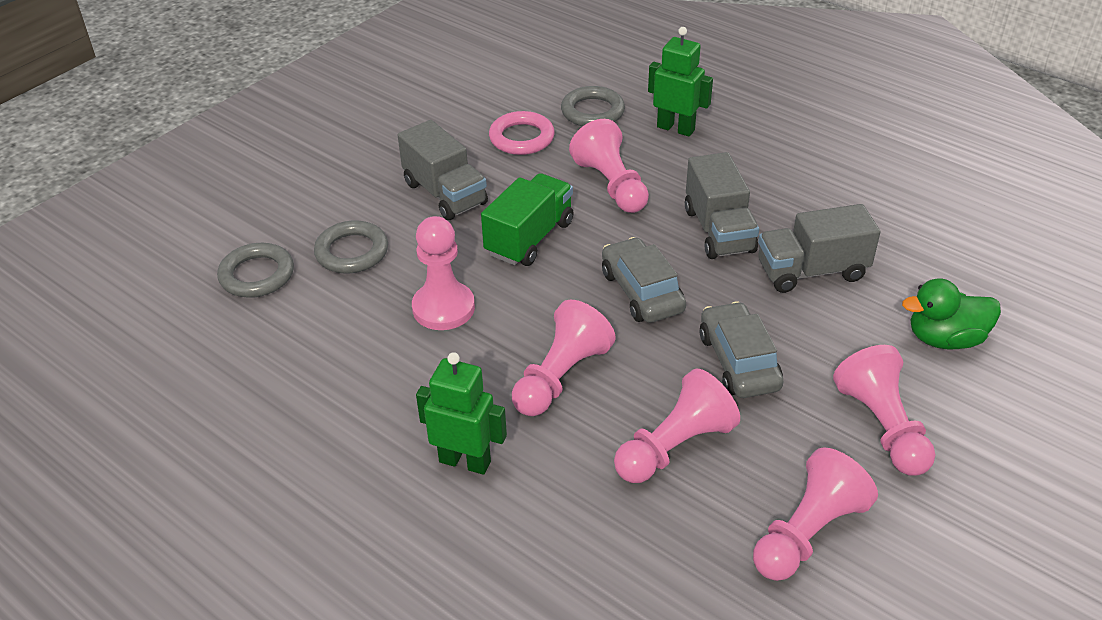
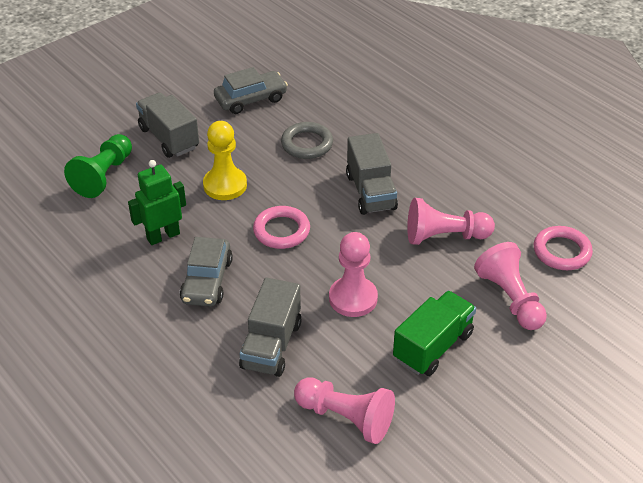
green duck: [902,278,1001,349] = 1 -> none = 0
green pawn: none = 0 -> [64,134,132,198] = 1
green robot: [416,352,507,475] [648,27,713,137] = 2 -> [128,160,186,245] = 1
grey ring: [217,243,294,298] [314,220,388,274] [561,86,625,127] = 3 -> [281,122,333,159] = 1
pink pawn: [412,216,475,330] [512,300,616,416] [569,119,649,213] [614,369,740,483] [753,448,878,581] [833,345,936,476] = 6 -> [294,378,395,444] [329,232,378,317] [407,198,495,245] [474,242,547,330] = 4
pink ring: [489,111,555,155] = 1 -> [253,206,310,249] [534,226,593,270] = 2
yellow pawn: none = 0 -> [203,121,247,200] = 1

